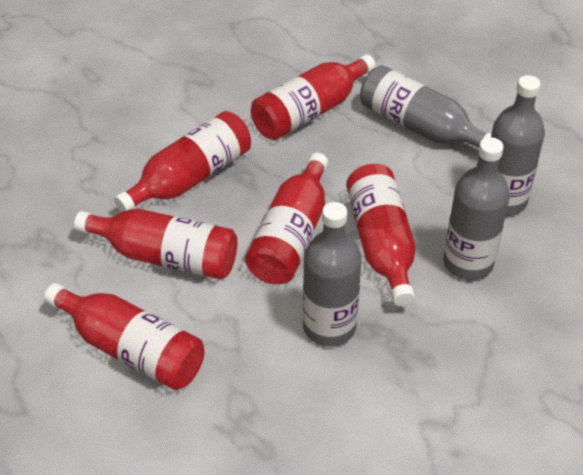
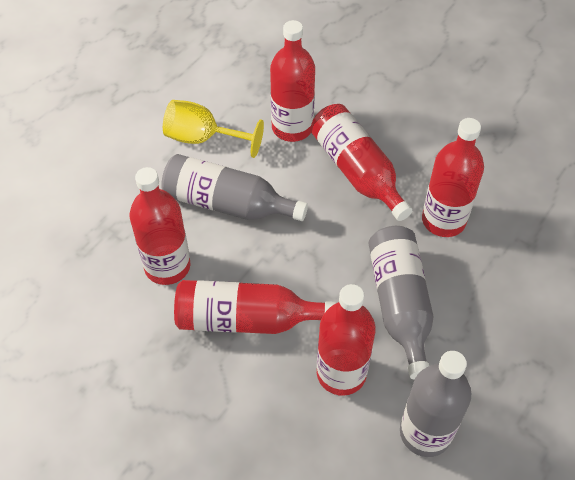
grey bottle: [303,202,362,347] [360,65,491,148] [443,137,510,280] [491,75,545,216] = 4 -> [161,154,308,221] [369,226,434,380] [400,351,471,457] = 3
yellow goblet: none = 0 -> [163,100,264,158] = 1

